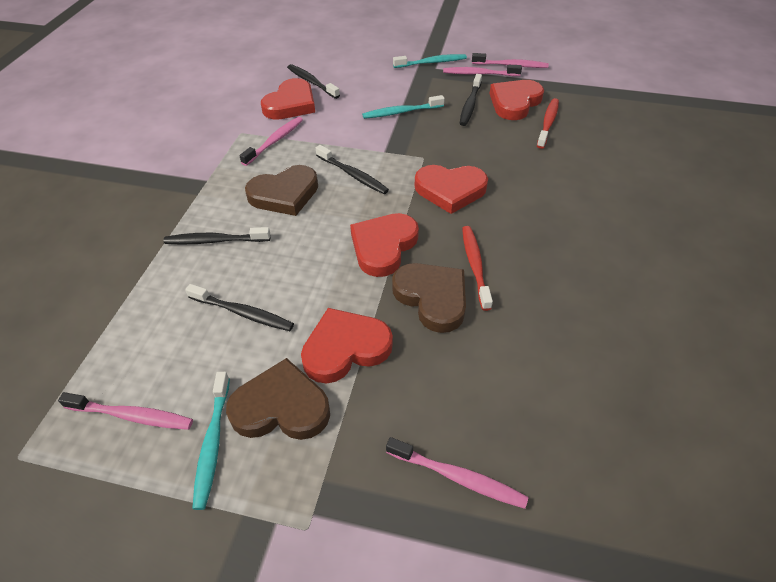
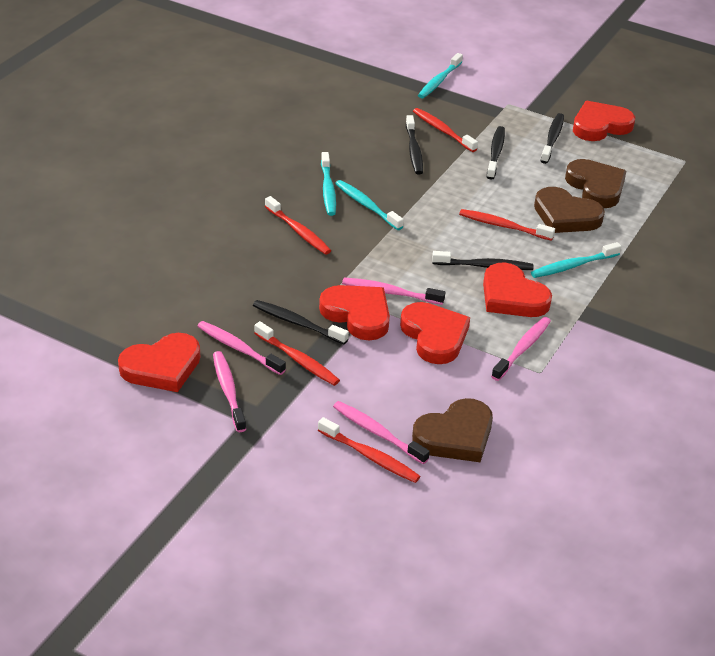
red toothbrush: [462,226,493,311] [537,98,559,149] = 2 -> [255,321,340,386] [265,196,331,255] [318,417,420,483] [413,108,478,152] [459,209,555,241] = 5
turquoise toothbrush: [192,372,230,510] [362,95,445,119] [393,54,467,68] = 3 -> [321,152,336,216] [335,180,404,230] [418,53,463,98] [531,242,621,278] = 4

